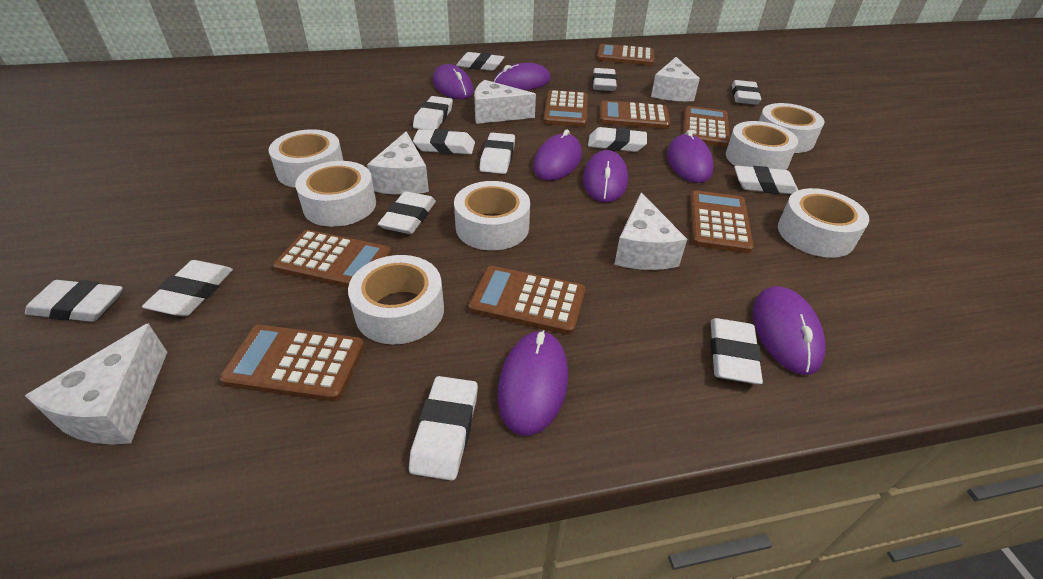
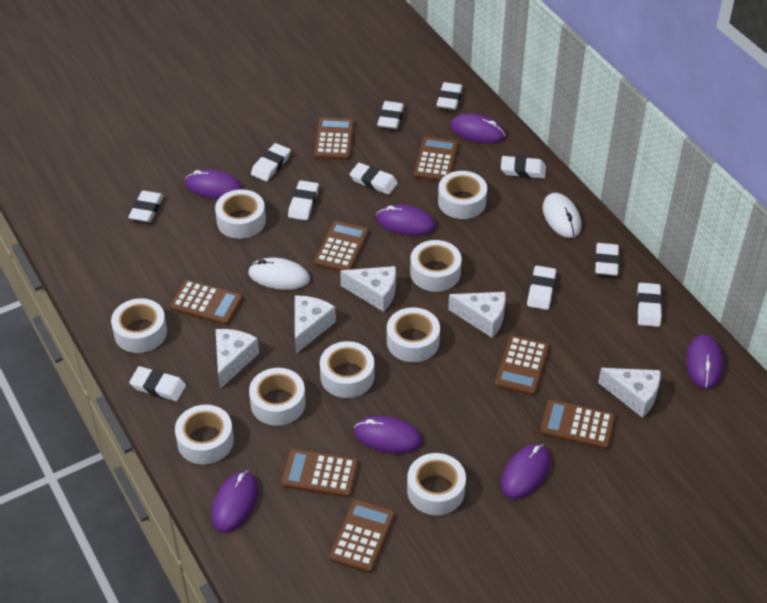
white eraser: [25,280,123,322] [142,260,233,316] [378,191,436,234] [409,376,478,481] [413,96,453,130] [413,129,475,154] [456,52,504,71] [480,133,515,174] [588,127,647,152] [593,68,617,91] [710,318,763,384] [732,80,761,105] [734,166,798,194] = 13 -> [128,191,164,222] [129,366,186,401] [251,143,291,181] [288,180,319,220] [350,163,398,195] [377,101,404,129] [436,82,463,110] [501,156,546,179] [527,266,556,310] [595,243,619,276] [637,283,662,327] = 11
white mouse: none = 0 -> [248,258,310,290] [543,193,581,238] = 2
white tape: [269,129,344,188] [295,161,376,227] [348,255,444,344] [454,181,530,251] [726,121,798,170] [759,103,824,153] [778,188,869,258] = 7 -> [111,298,167,353] [175,405,234,464] [215,189,266,239] [249,368,306,426] [320,341,374,398] [387,307,440,362] [407,453,466,515] [410,240,462,292] [438,171,487,219] = 9

